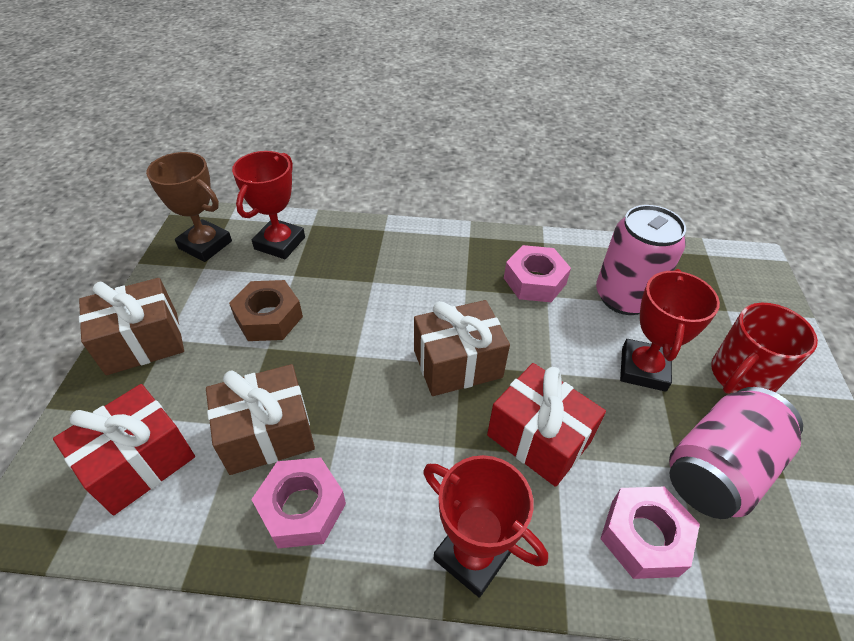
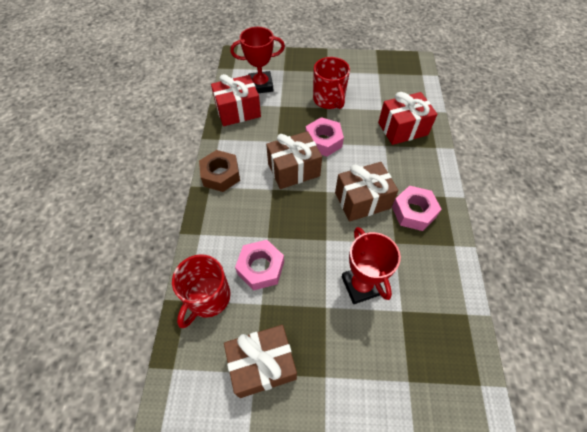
brown trophy: [146,152,232,262] = 1 -> none = 0
pink can: [596,205,686,315] [669,387,803,519] = 2 -> none = 0
red mug: [711,303,818,394] = 1 -> [172,254,231,328] [313,57,350,109] = 2
red trophy: [232,151,305,259] [423,455,548,597] [620,269,720,392] = 3 -> [230,27,285,93] [342,227,401,304] = 2

